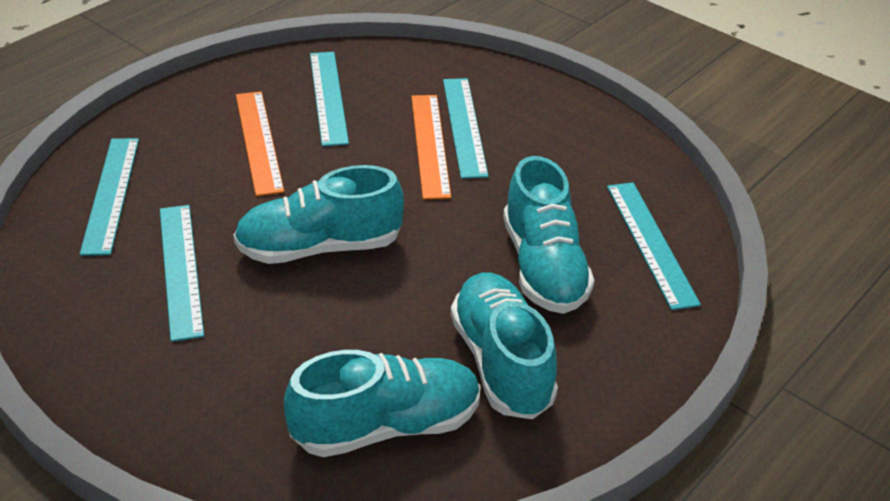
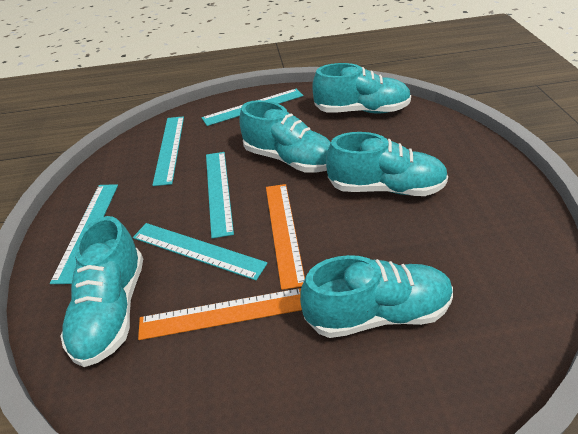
turquoise shoe: [233,165,404,264] [284,350,481,457] [451,273,558,419] [503,156,595,314] = 4 -> [61,216,143,367] [239,100,331,173] [300,255,453,338] [312,63,411,113] [326,132,448,196] = 5

